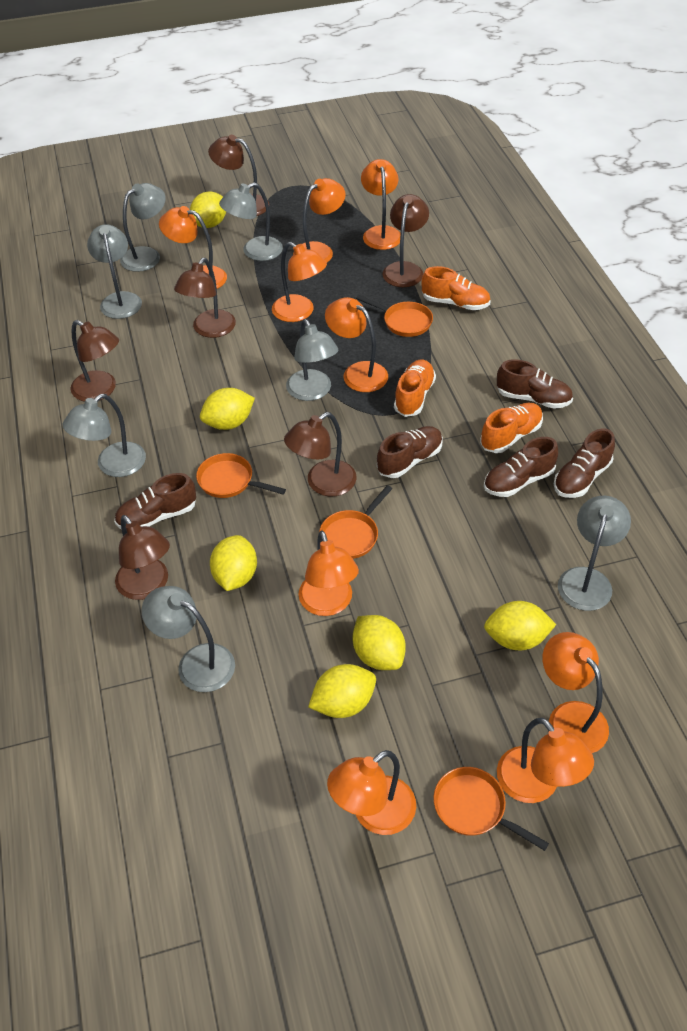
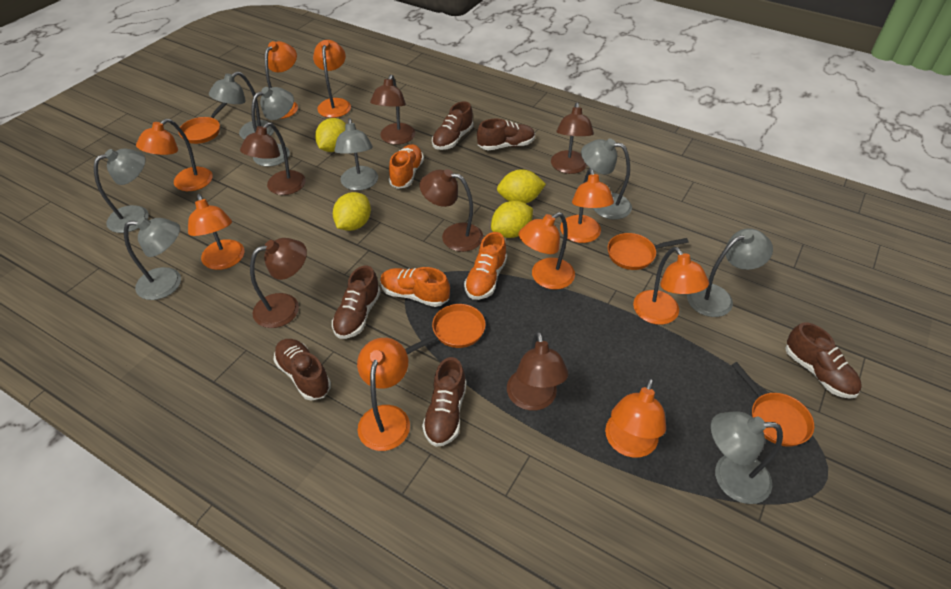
brown shoe: [114,473,196,529] [377,426,443,478] [484,437,558,497] [497,359,573,409] [554,428,615,498] = 5 -> [273,339,331,401] [332,265,381,339] [422,357,467,447] [432,101,473,150] [477,119,535,150] [785,322,862,399] = 6
grey lamp: [63,394,146,477] [87,224,142,319] [120,183,166,272] [141,586,235,692] [219,183,283,261] [286,319,338,401] [558,496,631,611] = 7 -> [94,148,149,233] [124,217,181,300] [209,71,274,140] [251,87,294,167] [334,118,378,191] [581,138,632,220] [687,228,773,317] [711,411,783,504] = 8
yellow lemon: [190,191,226,228] [200,388,255,430] [210,535,257,591] [308,664,376,718] [353,615,406,670] [484,601,556,650] = 6 -> [315,118,346,152] [333,192,371,231] [491,201,533,238] [497,169,546,204] = 4

